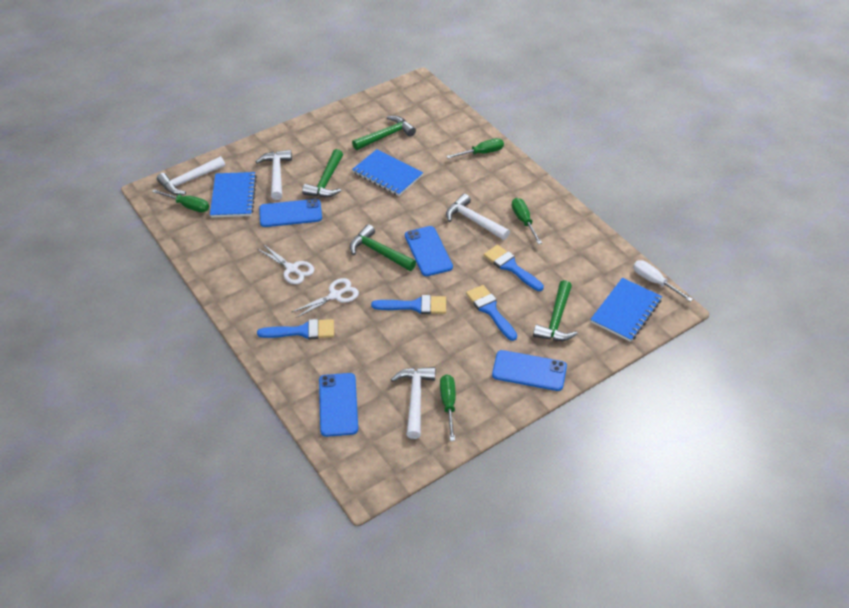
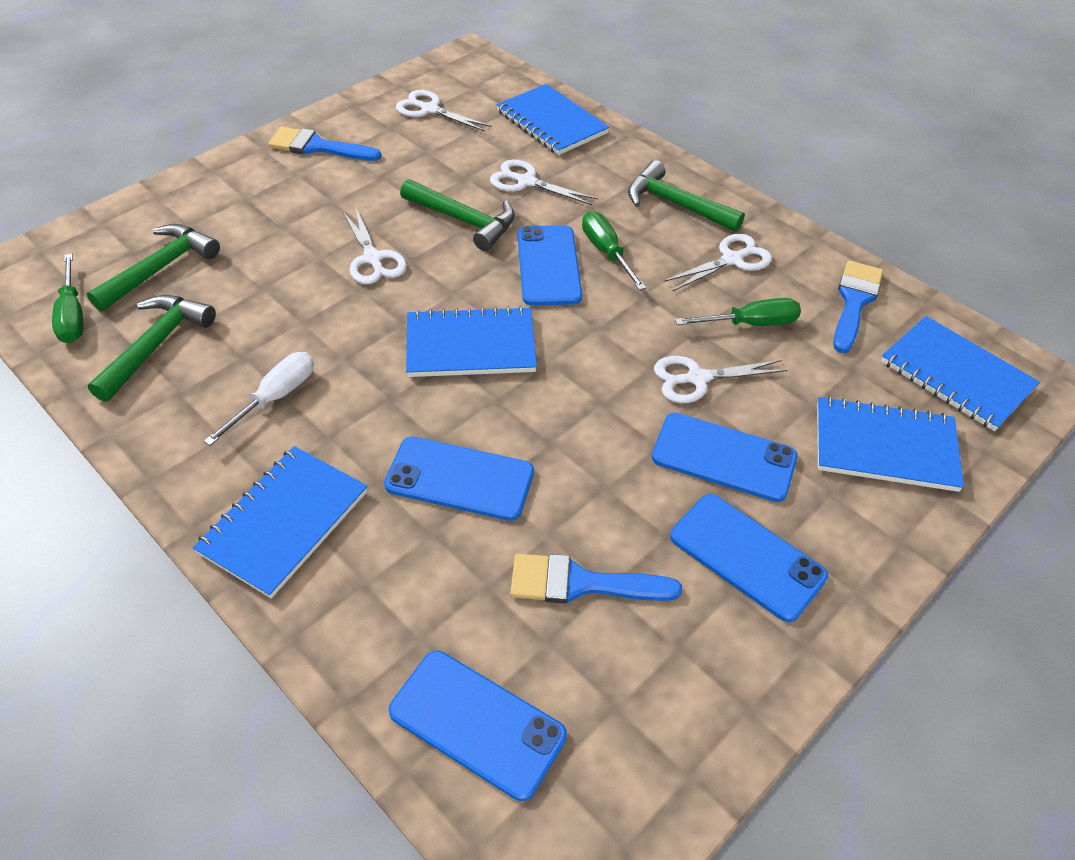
blue brush: [257,319,334,339] [371,295,446,314] [466,285,517,341] [484,245,544,291] = 4 -> [268,127,382,161] [510,554,682,604] [833,260,883,353] = 3
blue notebook: [210,172,257,218] [352,149,423,196] [590,278,662,342] = 3 -> [193,446,368,598] [406,306,537,377] [497,84,609,155] [817,396,964,492] [881,316,1040,431] = 5
blue phone: [259,199,322,227] [319,373,358,437] [405,226,453,276] [492,350,567,391] = 4 -> [384,436,534,521] [389,650,567,801] [518,225,582,306] [652,413,797,502] [670,494,828,622] = 5
green screwdriver: [152,189,209,212] [440,374,456,441] [447,138,504,159] [512,198,542,244] = 4 -> [52,254,83,343] [582,211,646,290] [675,298,801,326] = 3
white hammer: [157,156,225,195] [256,150,292,200] [391,367,435,439] [446,194,510,240] = 4 -> none = 0
white scissors: [257,244,314,284] [292,278,359,318] = 2 -> [343,208,407,284] [396,90,491,132] [490,160,598,205] [654,356,787,403] [664,234,772,291] = 5

